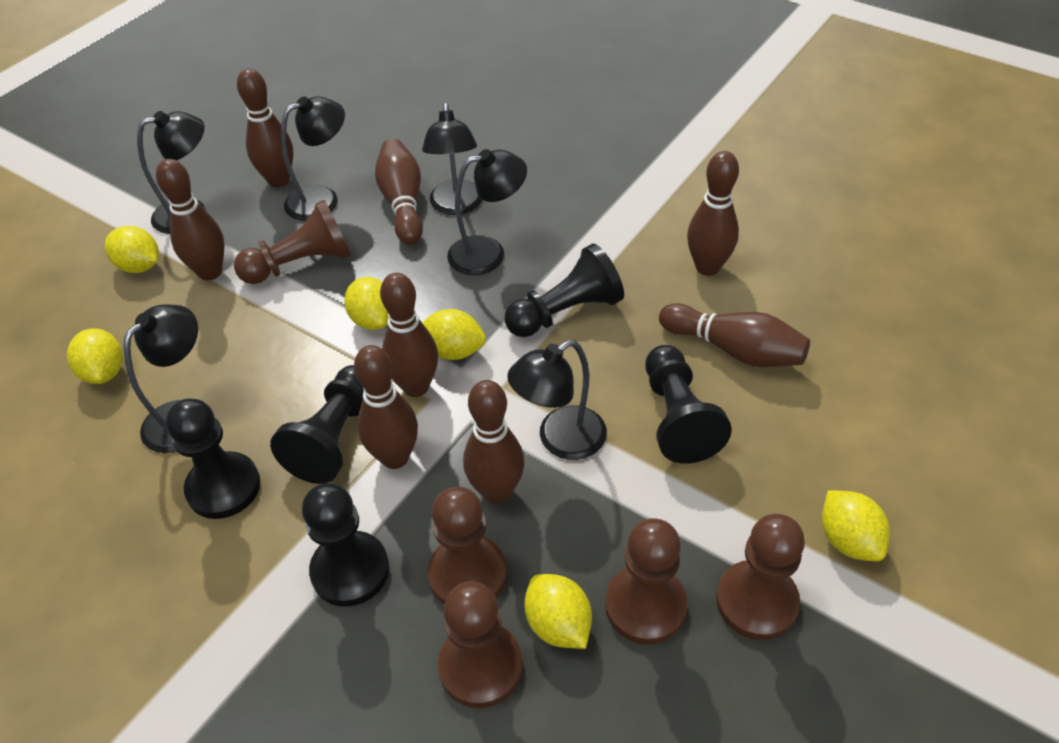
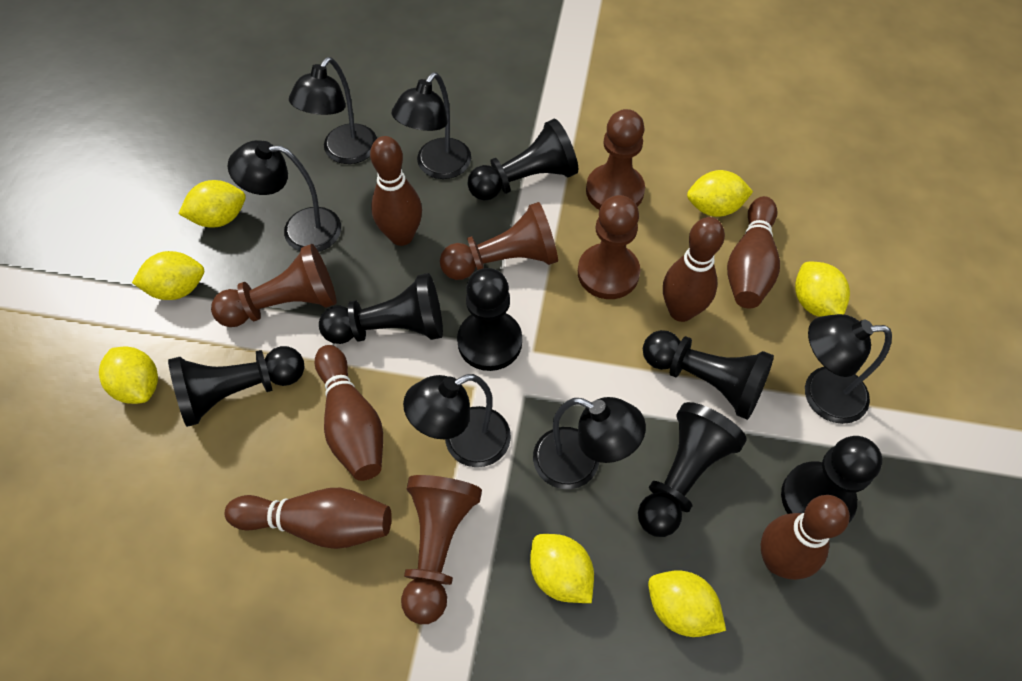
black pawn: [166,398,260,519] [270,365,364,484] [302,483,389,607] [505,244,624,337] [645,345,732,464] = 5 -> [168,346,304,427] [319,273,443,344] [457,268,522,371] [467,118,578,201] [638,402,747,537] [643,330,774,420] [781,436,882,522] = 7
brown bowling pin: [156,159,225,280] [237,68,293,188] [354,345,418,469] [375,139,423,245] [380,273,438,397] [463,380,524,504] [659,303,810,367] [687,151,739,276] = 8 -> [225,488,392,549] [315,345,383,481] [370,136,422,246] [663,217,725,322] [727,196,780,308] [761,495,850,580] = 6
yellow lemon: [67,328,123,384] [105,226,159,273] [344,277,389,330] [422,309,486,360] [524,574,592,649] [822,490,890,561] = 6 -> [99,346,158,404] [132,251,204,300] [178,180,246,228] [530,534,594,603] [648,570,726,637] [687,170,753,217] [795,262,850,317] = 7

